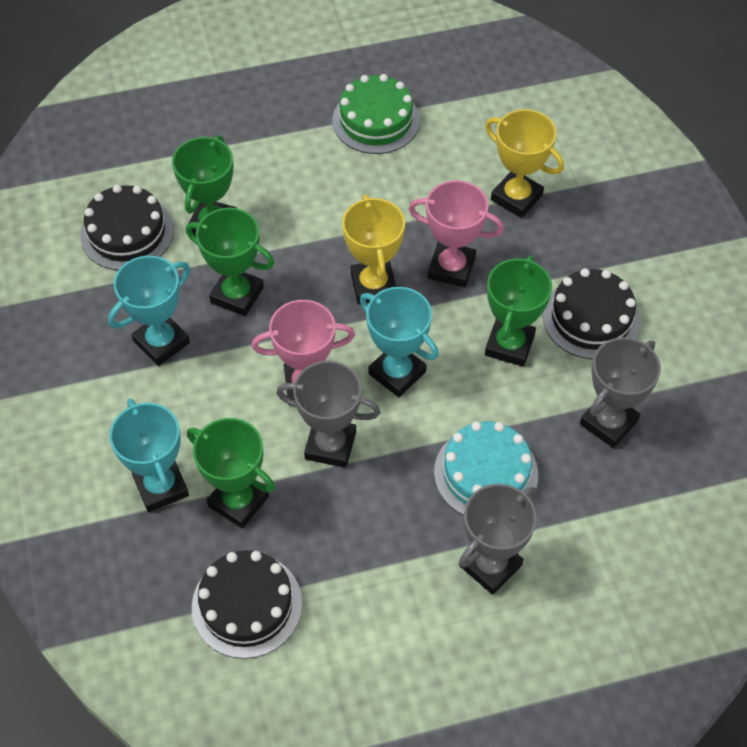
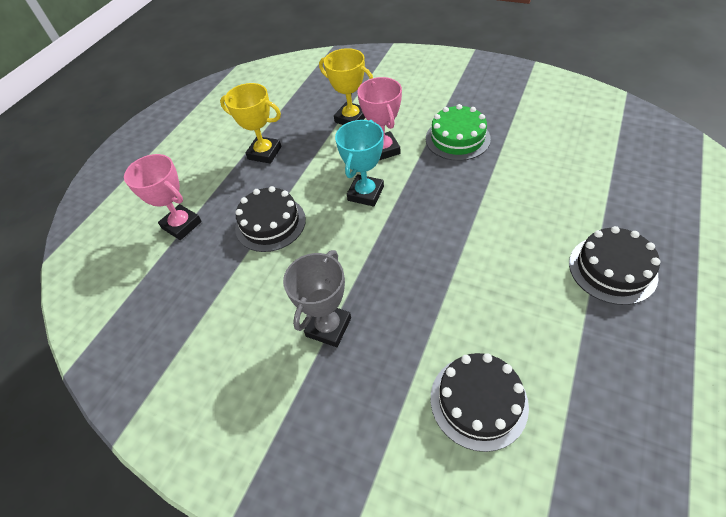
green trophy: [172,135,237,236] [186,208,274,316] [187,418,275,529] [485,255,552,367] = 4 -> none = 0
grey trophy: [276,361,381,468] [459,484,537,595] [580,337,661,448] = 3 -> [283,250,351,347] = 1
turquoise cake: [434,421,538,515] = 1 -> none = 0
turquoise trophy: [108,256,190,366] [110,399,189,512] [360,287,439,397] = 3 -> [335,120,384,207] = 1

